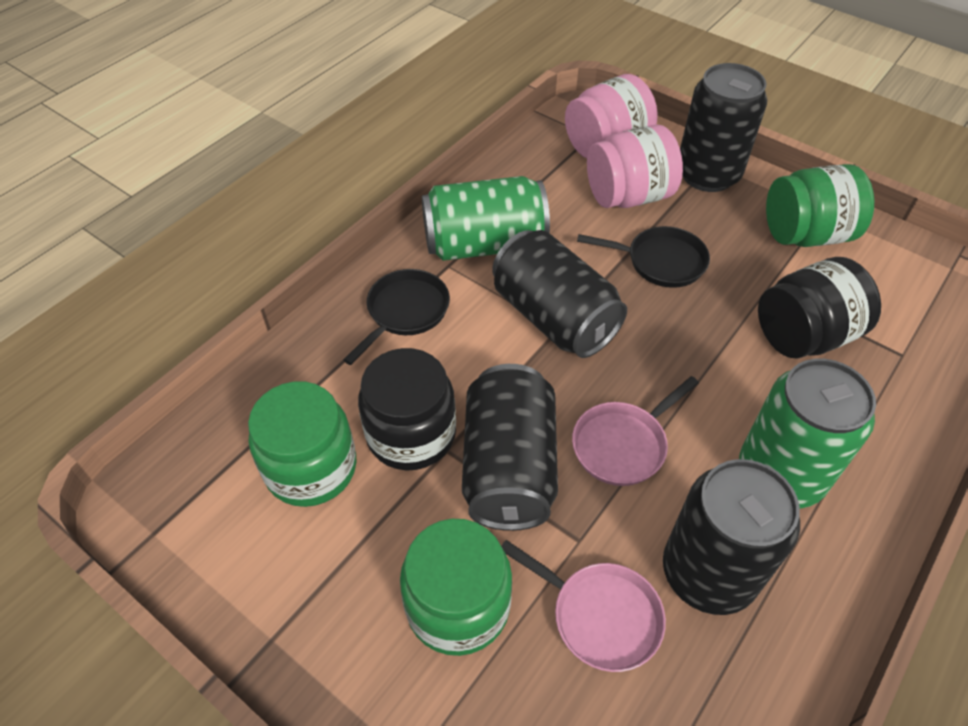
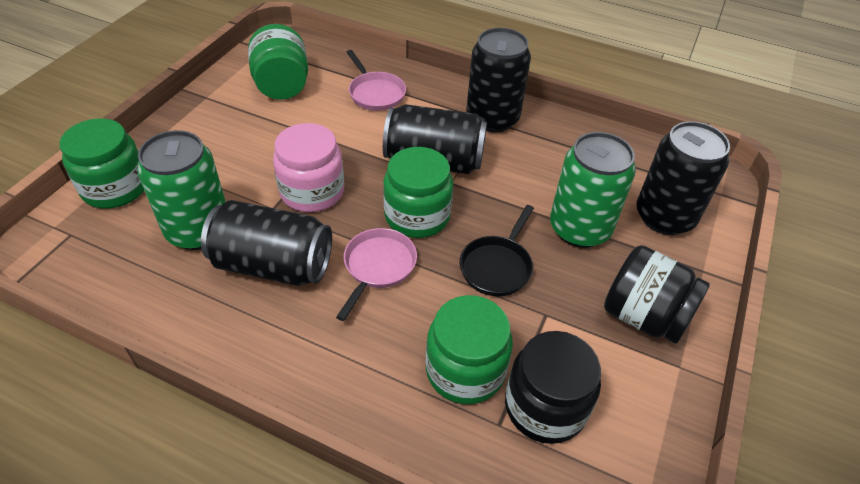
black pan: [343,269,450,365] [577,226,710,288] = 2 -> [460,205,534,296] = 1
green jar: [248,381,356,507] [400,519,512,656] [766,164,874,247] = 3 -> [60,118,144,208] [248,24,308,100] [383,147,453,238] [426,295,513,404] = 4
pink jar: [565,74,658,158] [587,125,683,208] = 2 -> [273,123,344,212] = 1

